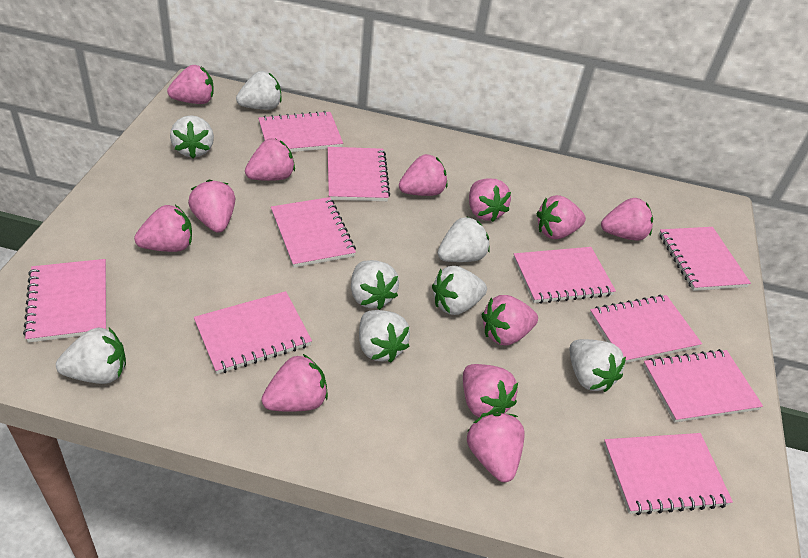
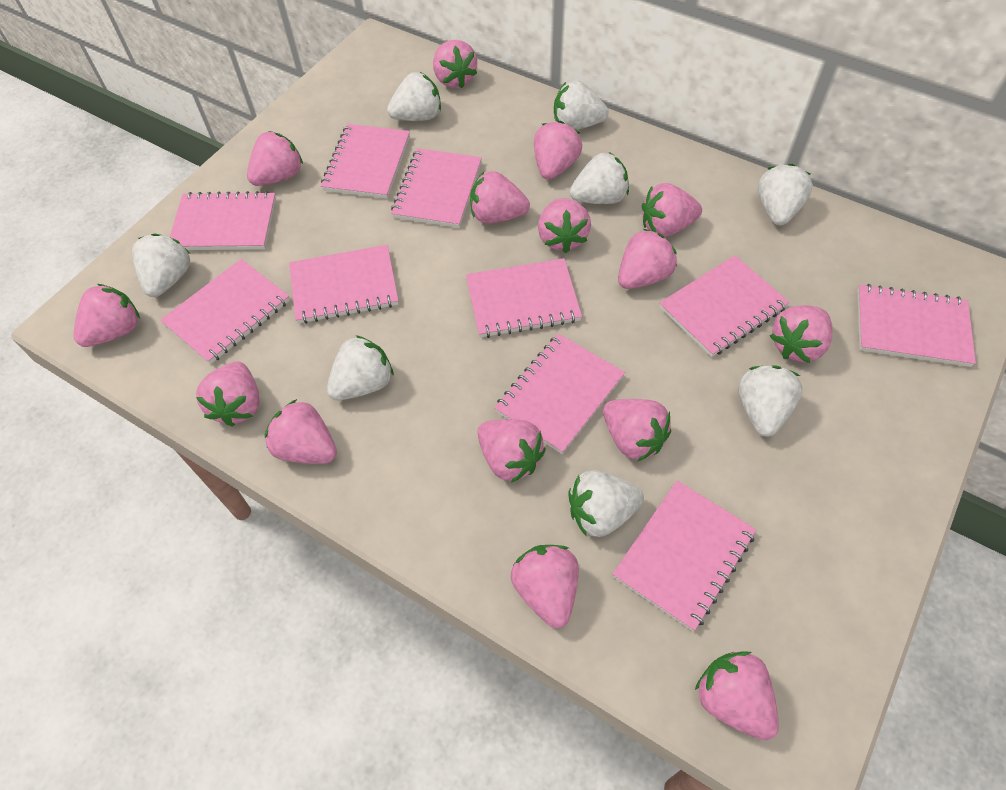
pink strawberry: [134,205,192,252] [167,65,214,104] [188,180,235,233] [245,138,295,181] [261,354,328,412] [399,154,447,196] [463,364,518,417] [467,413,525,482] [469,179,511,222] [482,295,538,345] [536,195,586,239] [601,198,653,240] = 12 -> [73,284,140,347] [196,361,260,427] [247,131,303,186] [265,399,337,464] [433,40,477,88] [470,171,530,224] [477,419,546,483] [511,545,579,628] [534,121,582,180] [538,198,591,253] [603,399,671,461] [618,229,677,289] [642,183,702,237] [695,651,779,740] [770,305,832,363] = 15

